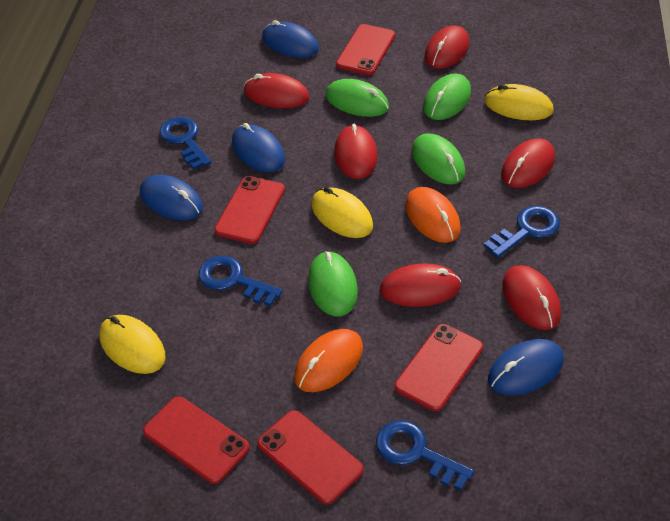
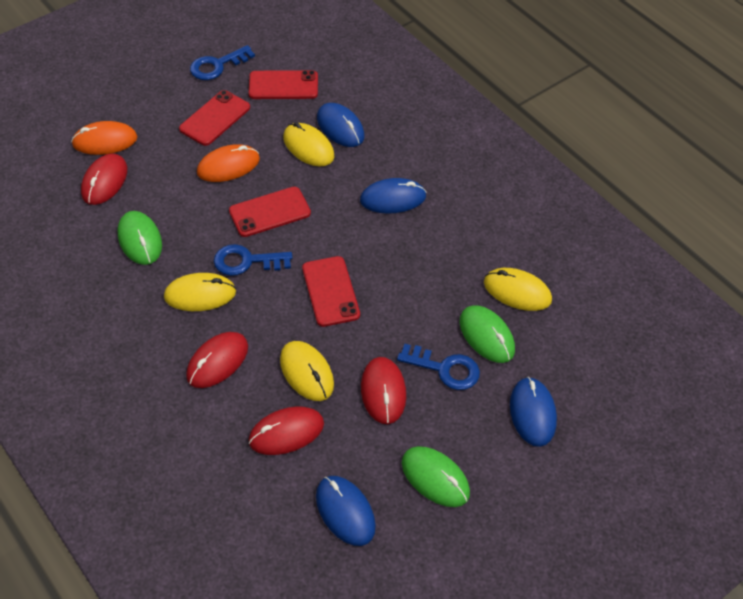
blue key: [159,117,211,170] [198,256,282,306] [376,420,474,491] [484,206,560,258] = 4 -> [190,45,255,80] [214,244,292,276] [397,344,480,390] = 3
green mouse: [308,251,358,316] [325,79,389,117] [412,133,465,185] [423,74,471,120] = 4 -> [117,211,162,265] [402,446,470,507] [460,305,515,363] = 3
red mouse: [244,73,309,108] [334,124,377,179] [380,263,461,307] [425,25,469,69] [501,139,555,188] [502,265,561,330] = 6 -> [81,153,127,205] [186,332,248,388] [249,406,324,455] [361,357,406,424] = 4
red phone: [143,396,249,484] [214,176,285,244] [257,410,364,505] [336,24,395,75] [395,324,483,411] = 5 -> [179,90,250,146] [229,187,311,237] [249,70,318,99] [302,256,360,327] = 4
yellow mouse: [99,315,166,374] [312,187,373,238] [485,84,554,120] = 3 -> [164,273,236,311] [280,341,334,401] [283,122,334,167] [484,268,552,311] = 4

